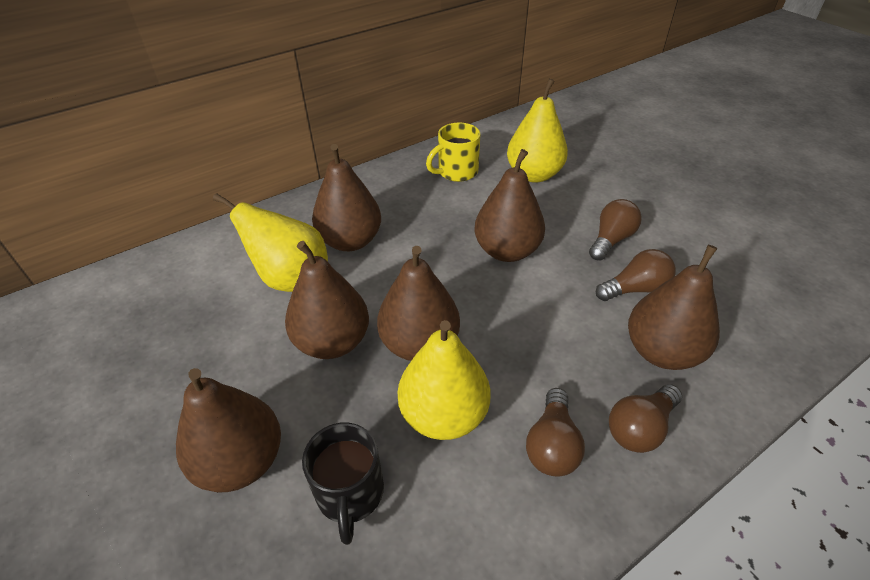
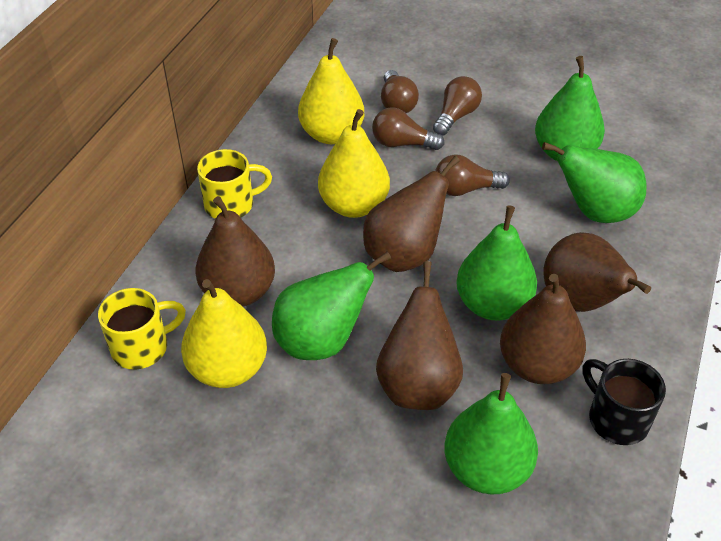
brown pear: [176,368,281,492] [285,241,369,359] [312,144,381,251] [377,246,460,361] [474,149,545,262] [628,245,720,370] = 6 -> [196,196,275,307] [363,156,460,272] [376,261,463,410] [500,274,586,384] [543,232,651,312] = 5
green pear: none = 0 -> [272,251,391,360] [444,373,538,494] [456,205,537,321] [535,56,605,161] [542,142,647,223] = 5
yellow mug: [426,123,481,182] = 1 -> [98,288,186,370] [197,149,272,219] = 2

